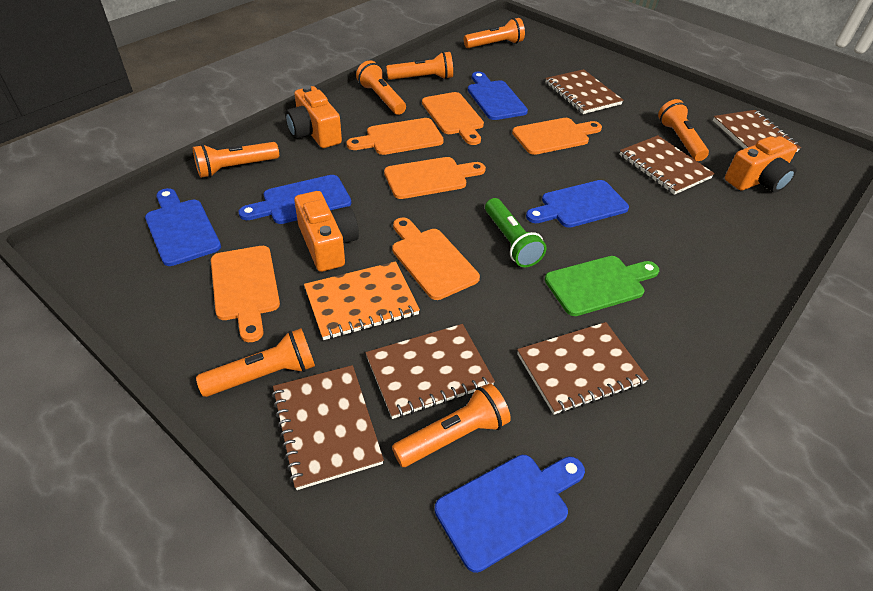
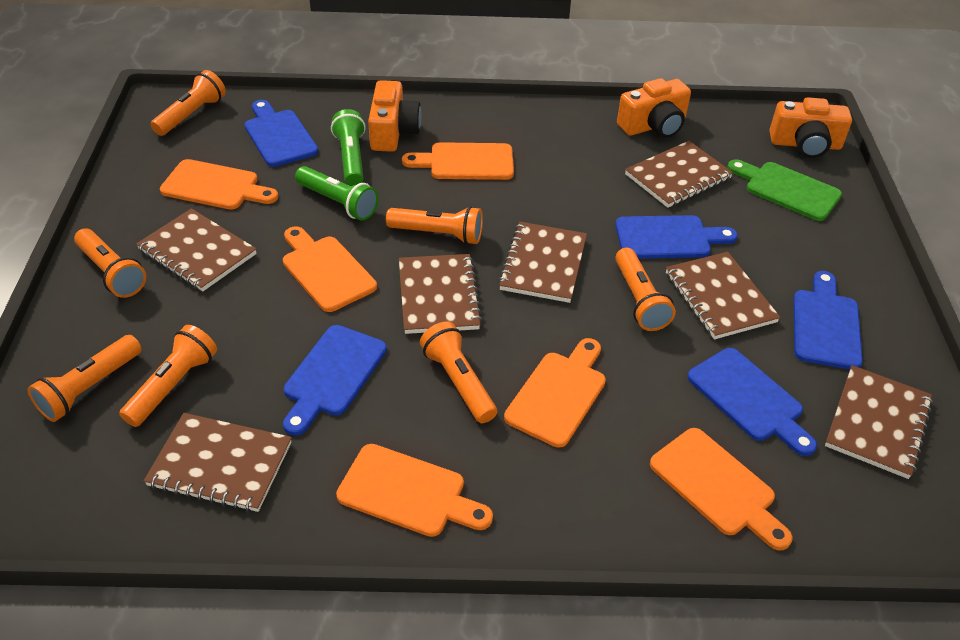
brown notebook: [272,365,384,490] [366,324,495,419] [517,322,648,415] [545,69,624,114] [619,135,715,195] [713,110,801,152] = 6 -> [136,208,257,291] [144,413,292,512] [399,254,482,334] [498,222,587,303] [625,141,733,208] [666,252,781,339] [825,365,933,479] = 7
green flashlight: [485,198,546,267] = 1 -> [295,166,378,220] [331,109,366,186] = 2
orange notebook: [304,261,420,340] = 1 -> none = 0

